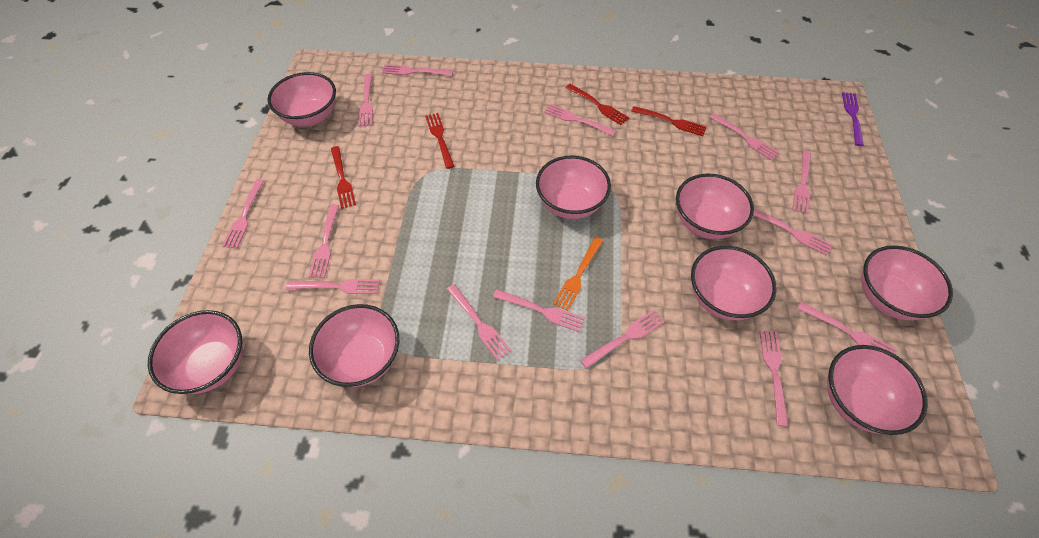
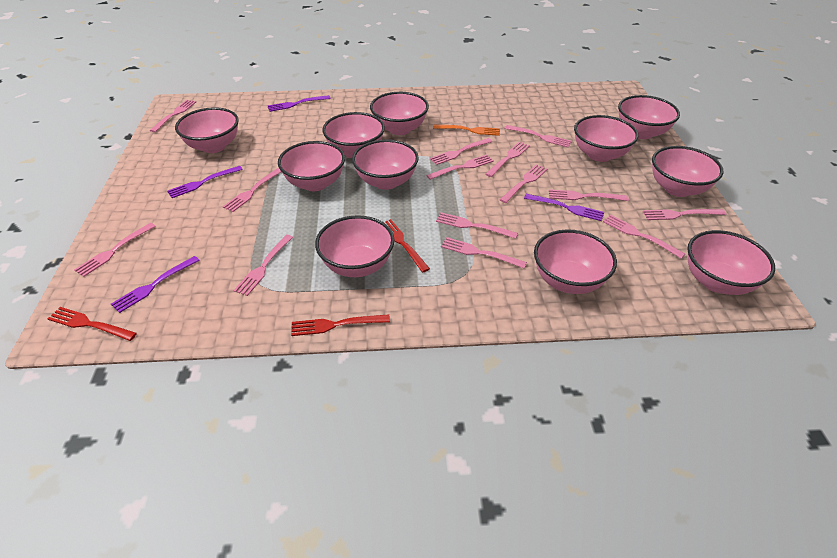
pink bowl: [148,310,243,394] [268,72,336,127] [309,304,399,387] [536,156,611,219] [676,173,754,239] [691,246,777,320] [827,345,928,435] [861,245,953,320] = 8 -> [175,107,239,153] [278,141,345,191] [315,215,394,277] [322,112,385,158] [352,139,419,190] [370,92,429,135] [534,229,617,294] [574,115,638,162] [618,95,680,139] [652,146,723,197] [687,230,775,295] = 11
purple fork: [842,92,864,146] = 1 -> [111,256,200,313] [167,166,243,198] [268,95,331,112] [524,194,604,221] = 4
red fork: [331,146,356,209] [425,113,454,169] [566,84,629,125] [631,106,707,136] = 4 -> [48,307,137,341] [291,314,390,336] [385,219,430,273] = 3

